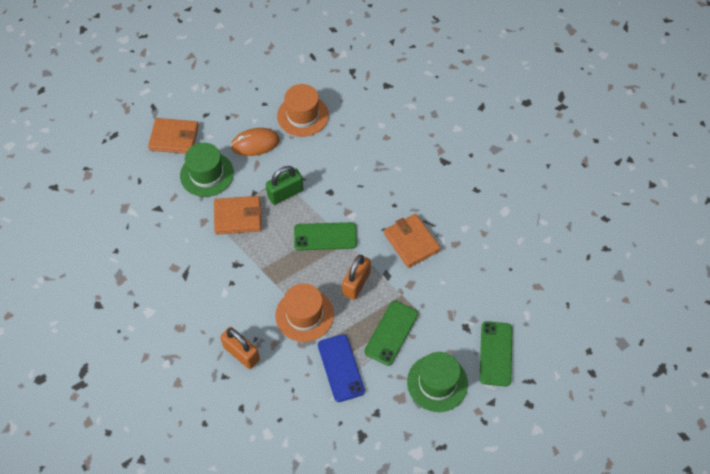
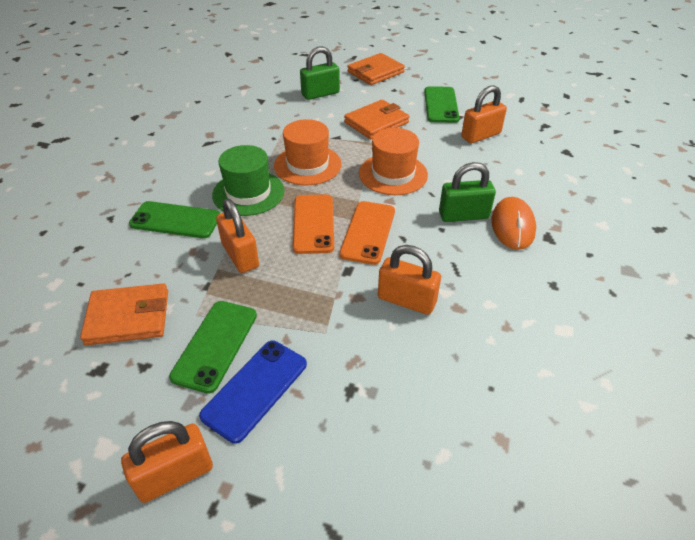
green hat: [180,143,234,197] [407,352,468,412] = 2 -> [212,145,285,216] = 1
green padlock: [266,166,303,205] = 1 -> [300,47,340,100] [439,162,496,222] = 2
orange padlock: [220,327,260,369] [342,255,371,300] = 2 -> [121,421,213,503] [216,199,259,273] [378,245,441,315] [461,85,507,144] = 4
orange phone: none = 0 -> [293,194,334,254] [339,201,395,265] = 2

